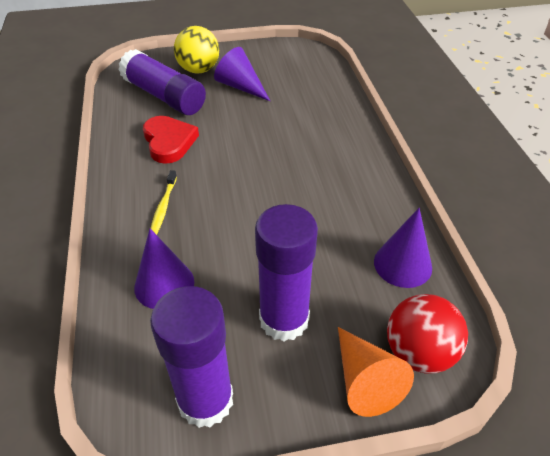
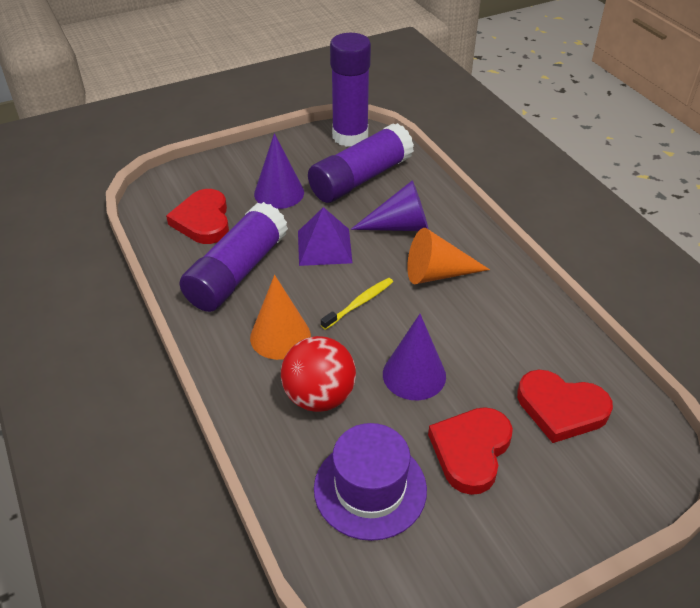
orange cone: [338,327,414,417] = 1 -> [250,275,311,360] [407,228,490,284] = 2
purple hat: none = 0 -> [314,423,427,541] = 1
purple pyramid: none = 0 -> [298,207,353,266] = 1
red heart: [143,116,199,164] = 1 -> [166,189,229,244] [428,407,513,495] [517,370,613,443] = 3
yellow ball: [174,26,219,74] = 1 -> none = 0

